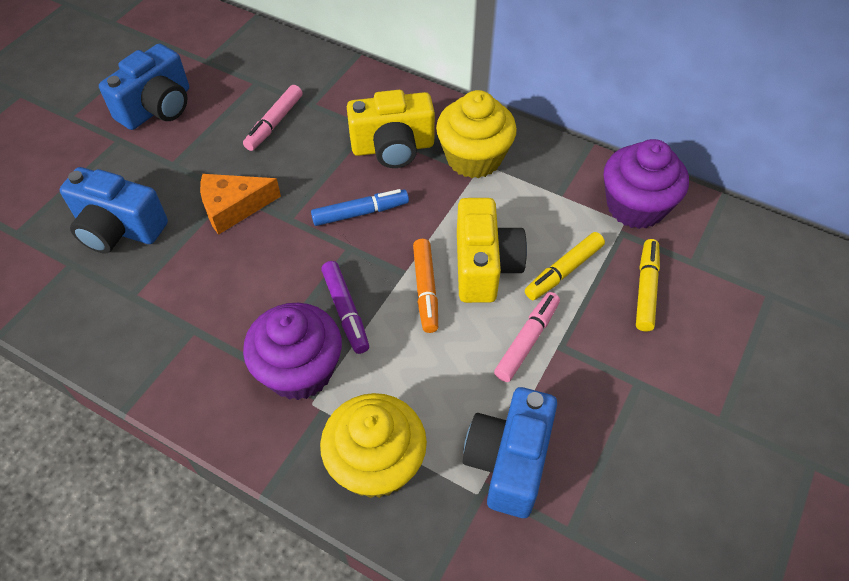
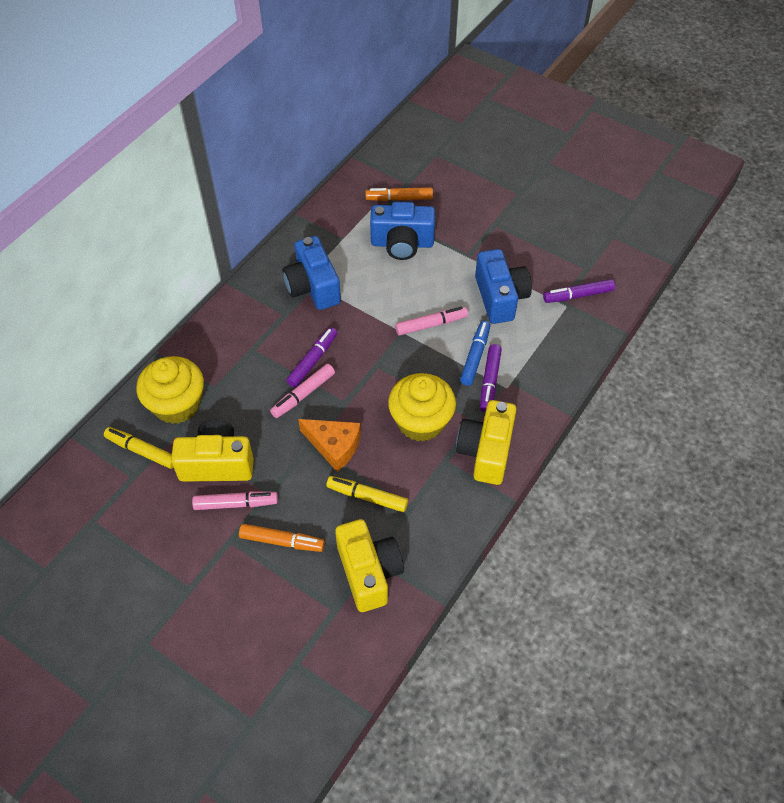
orange marker: [413,239,438,333] = 1 -> [239,524,325,552] [365,187,433,201] = 2
pink marker: [243,85,303,151] [494,292,560,382] = 2 -> [192,491,278,510] [270,364,335,418] [395,307,468,336] = 3
purple cupcake: [243,303,342,400] [604,139,689,229] = 2 -> none = 0
purple marker: [321,261,369,354] = 1 -> [286,327,337,388] [480,344,502,413] [543,279,615,303] = 3
yellow camera: [347,90,435,168] [457,198,527,303] = 2 -> [171,420,254,482] [335,519,404,612] [456,400,517,485] = 3

